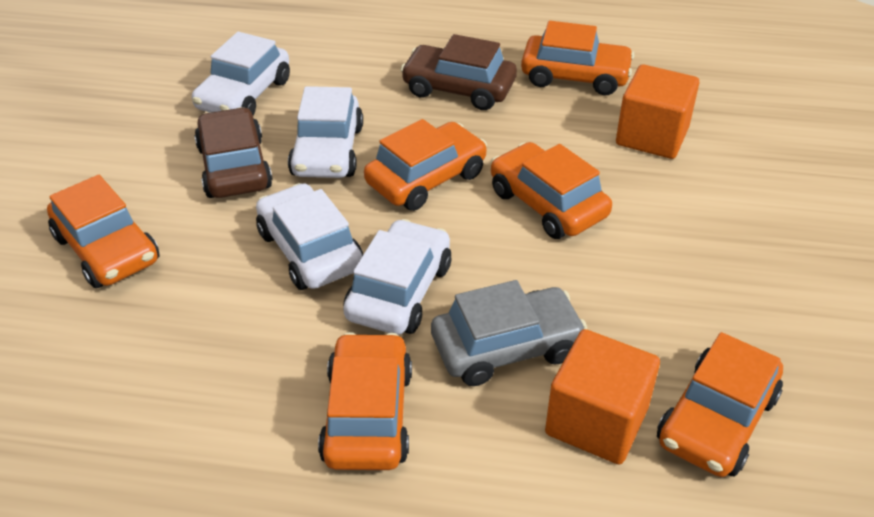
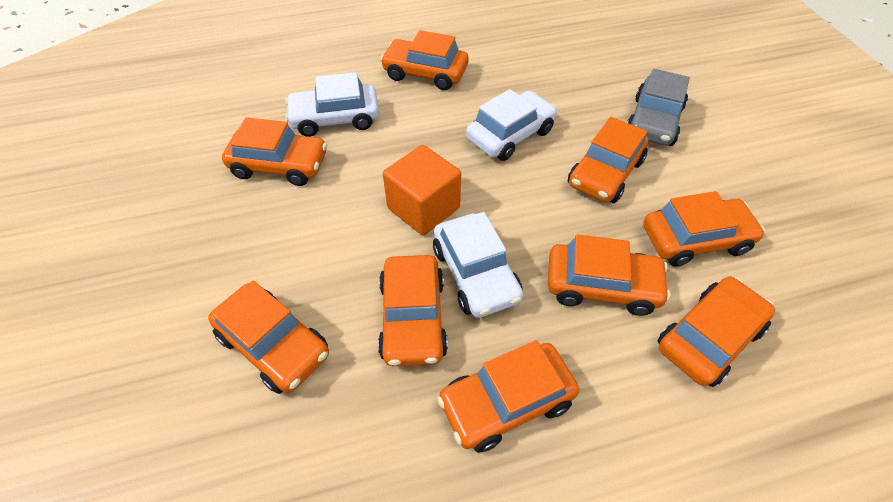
brown car: [194,107,273,198] [400,34,517,110] = 2 -> none = 0
orange car: [47,175,160,288] [318,332,412,470] [364,119,487,211] [491,142,612,239] [521,21,635,95] [657,332,783,477] = 6 -> [208,281,329,394] [222,117,327,186] [378,255,448,366] [380,30,469,90] [437,340,579,452] [548,234,671,316] [568,117,648,203] [643,191,765,267] [658,276,775,387] = 9
orange cube: [545,329,660,464] [616,64,699,159] = 2 -> [383,145,461,235] = 1
white car: [192,32,290,115] [256,183,363,290] [288,86,363,178] [343,219,452,335] = 4 -> [285,72,379,137] [433,212,523,318] [466,89,557,161] = 3

